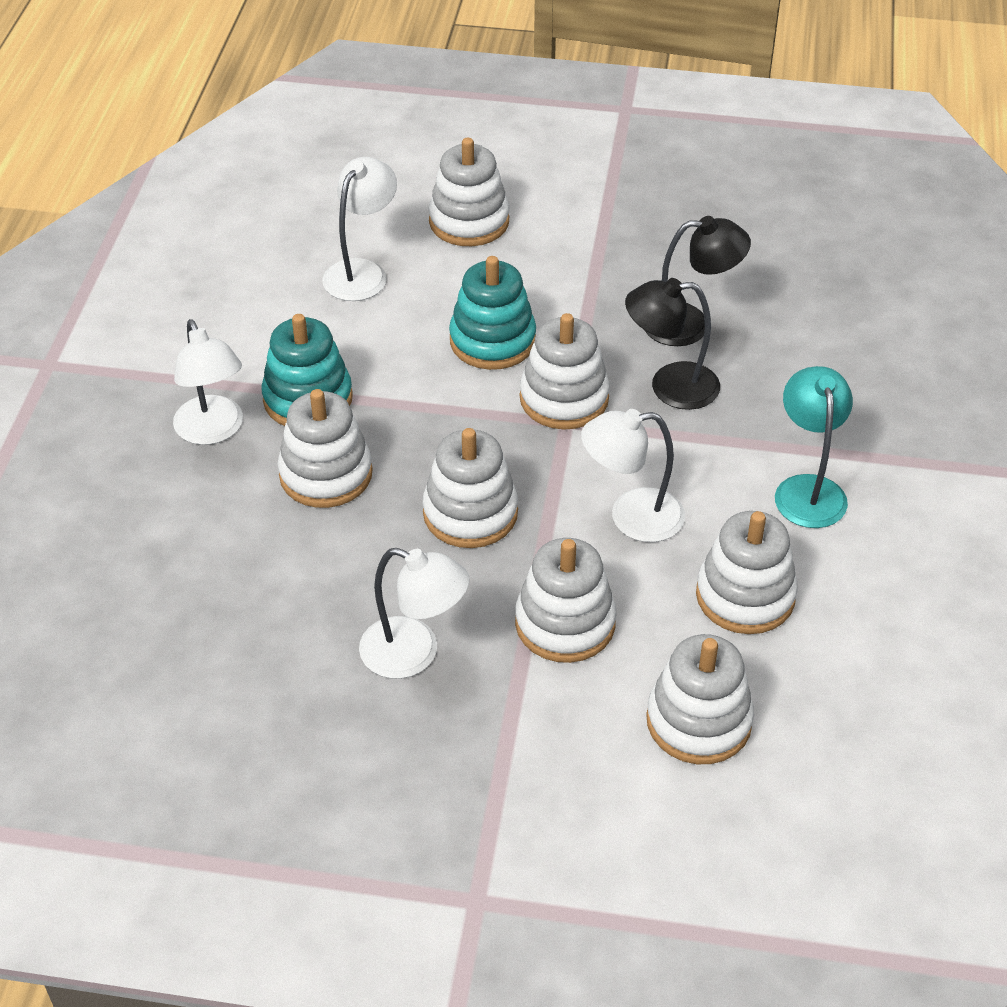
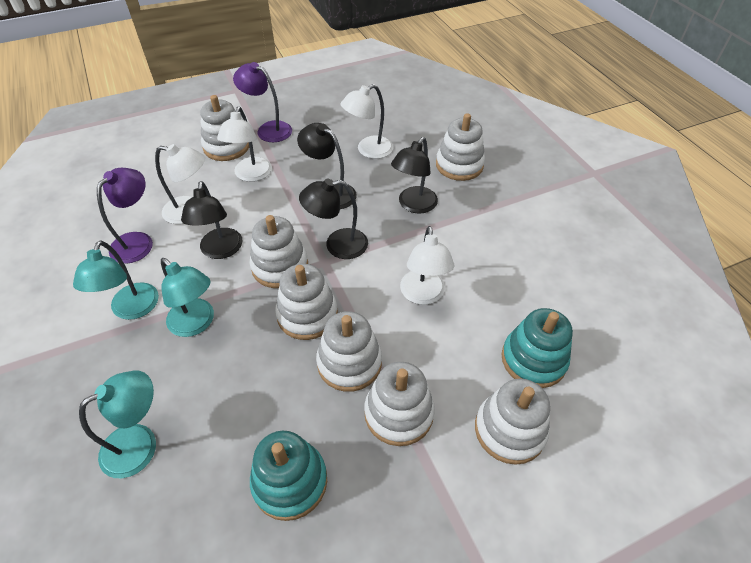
black lamp: [625,278,720,410] [645,216,751,346] = 2 -> [181,181,243,259] [297,123,357,209] [299,179,368,259] [391,137,438,214] = 4
purple lamp: none = 0 -> [97,168,153,264] [233,62,292,142] = 2
turquoise lamp: [775,366,853,528] = 1 -> [73,241,159,320] [79,370,156,478] [161,258,214,337] = 3

